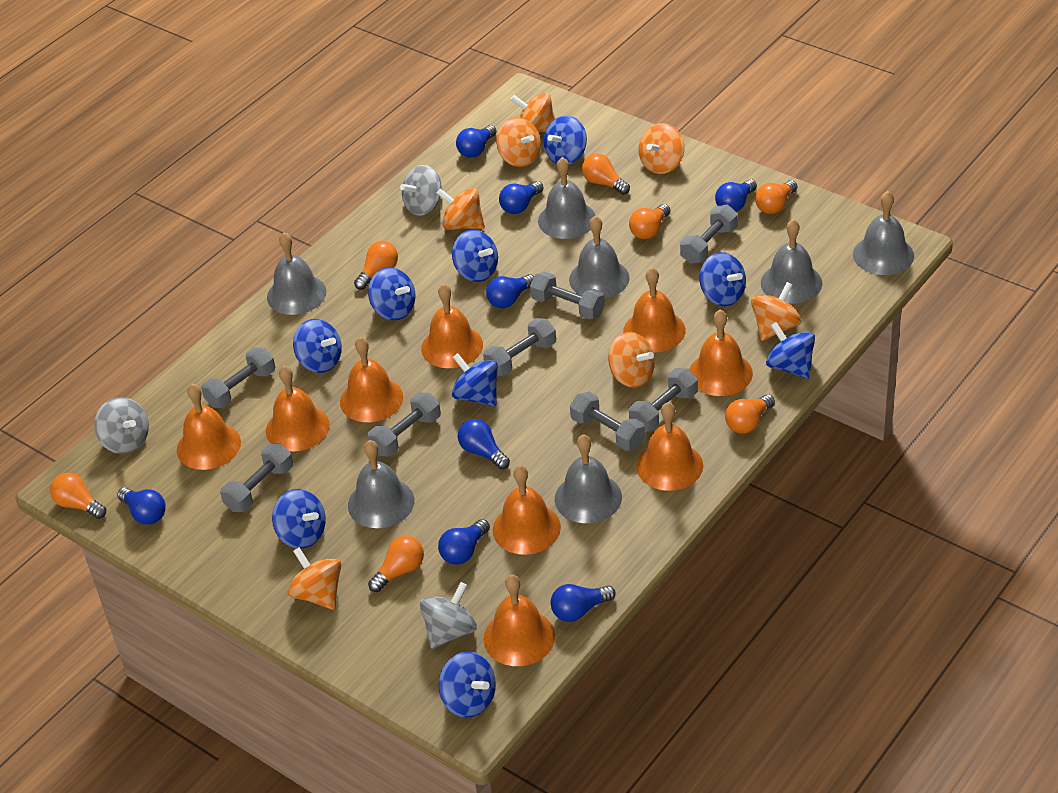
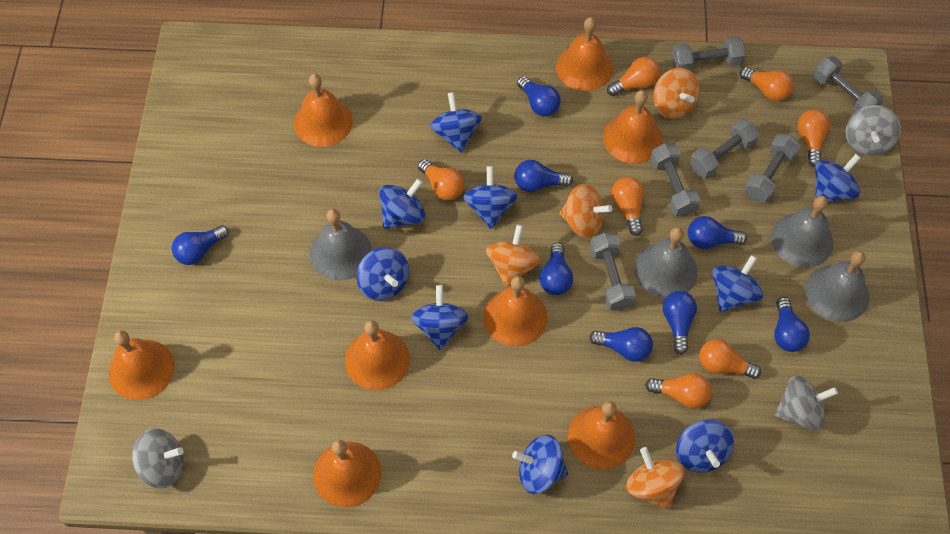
grey bell: [267,232,327,315] [348,440,414,528] [538,157,595,239] [555,434,622,523] [569,215,630,298] [761,219,822,304] [853,191,914,275] = 7 -> [310,209,372,280] [635,227,697,298] [771,196,834,268] [805,251,869,322] = 4
grey dumbbell: [201,347,275,408] [220,444,293,512] [368,393,441,456] [483,318,556,376] [530,272,605,320] [570,392,645,451] [629,368,698,432] [680,205,738,264] = 8 -> [590,232,636,311] [650,143,701,217] [672,36,746,71] [690,119,759,179] [744,134,801,203] [813,56,883,113] = 6
orange bell: [177,384,241,470] [266,366,330,452] [340,337,403,422] [421,284,483,368] [483,575,555,666] [493,465,561,555] [623,267,686,352] [636,402,703,491] [689,310,753,396] = 9 -> [109,330,174,400] [294,74,353,147] [313,440,382,508] [345,320,410,390] [483,276,547,347] [556,17,613,91] [568,401,635,470] [603,90,662,163] = 8
orange spinning top: [288,547,341,610] [437,188,485,230] [496,118,541,167] [511,93,555,132] [608,332,655,388] [639,123,684,174] [751,282,801,341] = 7 -> [486,225,540,287] [559,184,612,238] [626,447,684,510] [653,68,699,119] = 4

